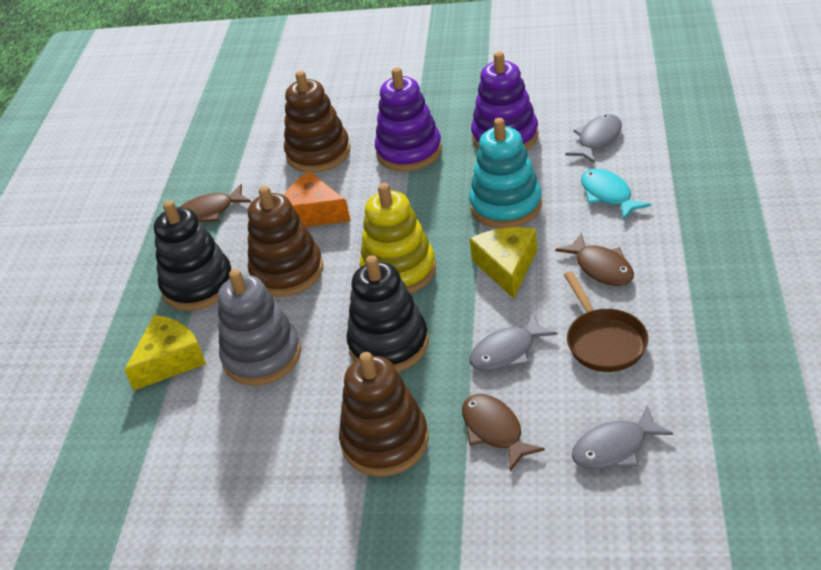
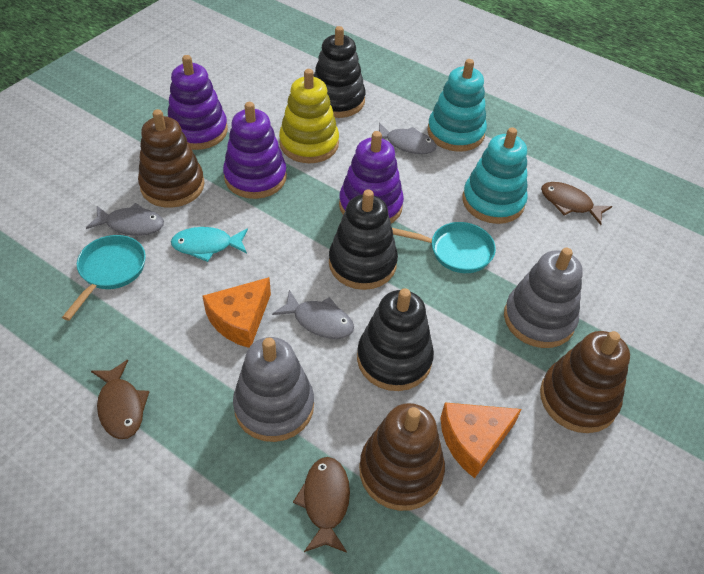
black stacking toy: [154,200,232,311] [346,255,429,372] = 2 -> [314,26,366,118] [329,189,398,290] [357,288,434,391] = 3
brown pan: [564,271,648,372] = 1 -> none = 0
grey stacking toy: [218,269,301,386] = 1 -> [233,337,314,442] [504,248,583,348] = 2
orange cheese: [284,171,351,227] = 1 -> [202,277,271,348] [440,403,522,478] = 2
purple stacking toy: [375,67,442,171] [471,51,539,150] = 2 -> [168,55,228,150] [223,102,287,199] [339,131,404,224] = 3
turquoise pan: none = 0 -> [62,235,146,321] [392,222,496,273] = 2
turquoise stacking toy: [469,118,542,228] = 1 -> [427,59,487,152] [462,127,528,224] = 2
yellow cheese: [124,315,206,391] [469,227,537,299] = 2 -> none = 0

